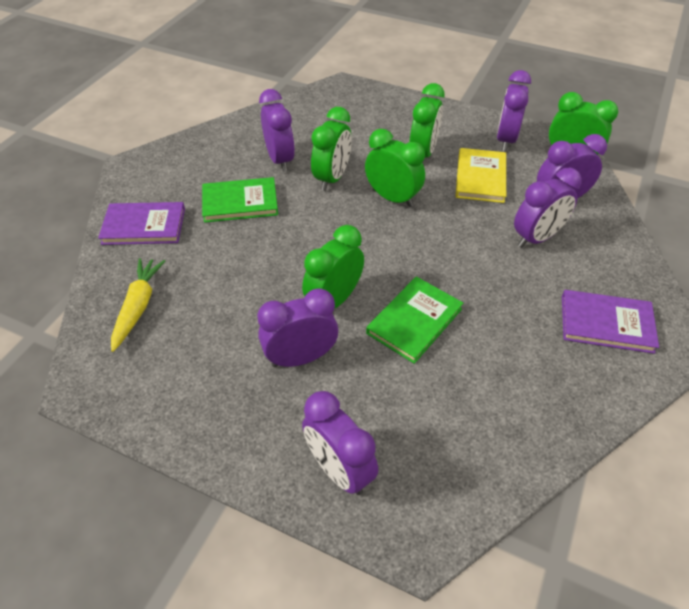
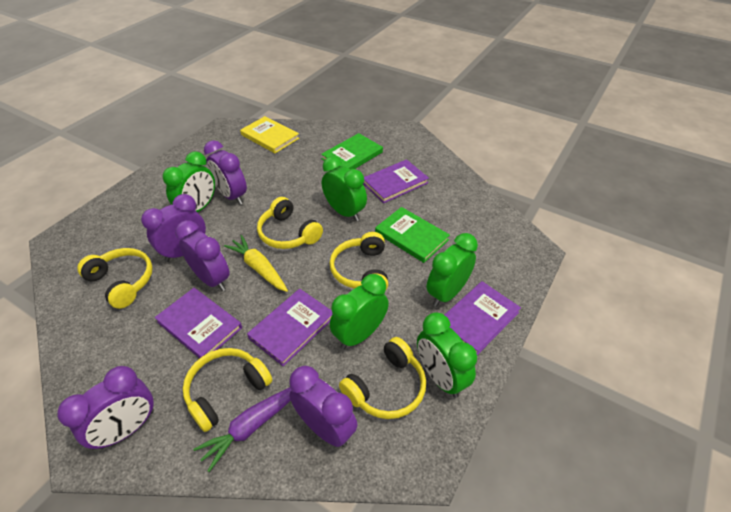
purple book: [98,202,185,245] [562,290,659,354] = 2 -> [155,288,242,358] [247,289,333,366] [363,159,429,203] [445,281,521,355] = 4
purple carrot: none = 0 -> [193,387,291,472] = 1
purple clock: [257,288,338,368] [259,89,295,172] [302,391,378,495] [497,70,531,151] [514,168,582,248] [537,134,607,199] = 6 -> [57,366,154,449] [141,194,206,262] [175,220,230,291] [204,140,247,204] [289,366,357,447] = 5
yellow headphones: none = 0 -> [77,248,153,309] [183,348,273,432] [257,197,323,249] [329,232,388,290] [339,337,426,419] = 5

